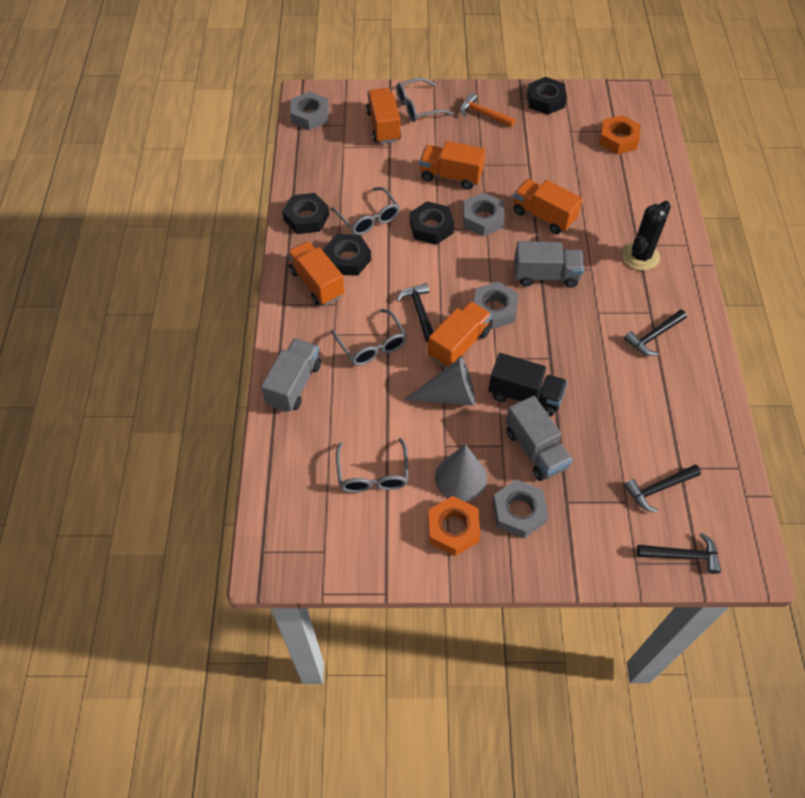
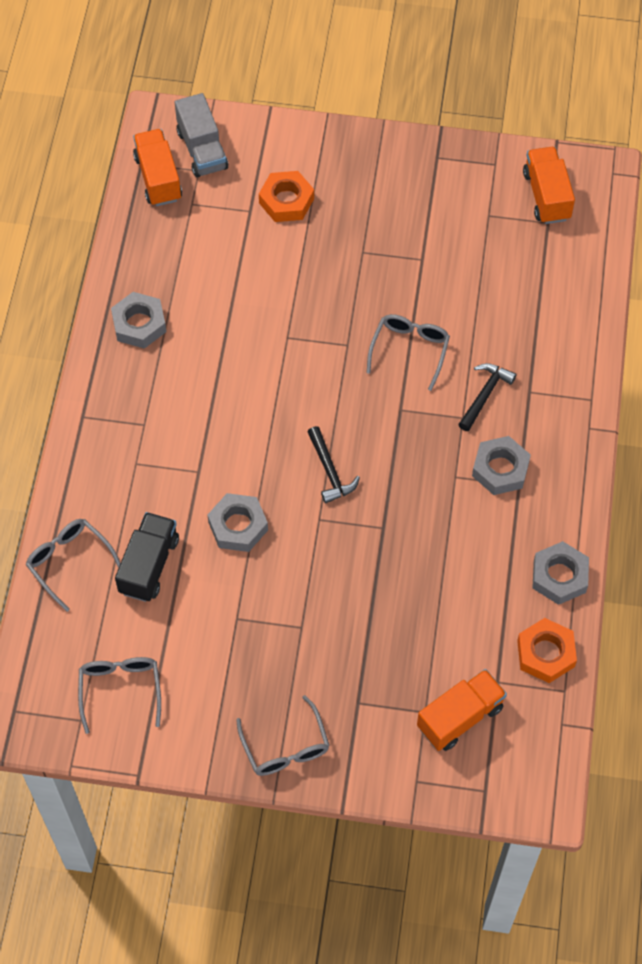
black cactus: [622,201,671,271] = 1 -> none = 0
black hammer: [397,283,433,342] [624,309,687,356] [624,464,701,512] [637,533,721,574] = 4 -> [307,426,360,503] [458,363,517,431] = 2
black nut: [282,193,329,234] [323,234,371,276] [410,201,454,245] [527,77,567,115] = 4 -> none = 0
grey cone: [404,357,476,406] [435,444,487,501] = 2 -> none = 0
grey truck: [261,338,321,412] [506,396,573,481] [514,241,584,288] = 3 -> [175,93,228,178] = 1
orange hammer: [460,93,516,127] = 1 -> none = 0
orange truck: [287,241,345,306] [366,88,401,144] [419,141,485,190] [428,301,492,368] [513,179,583,234] = 5 -> [133,129,182,206] [417,669,507,751] [523,147,575,224] = 3

